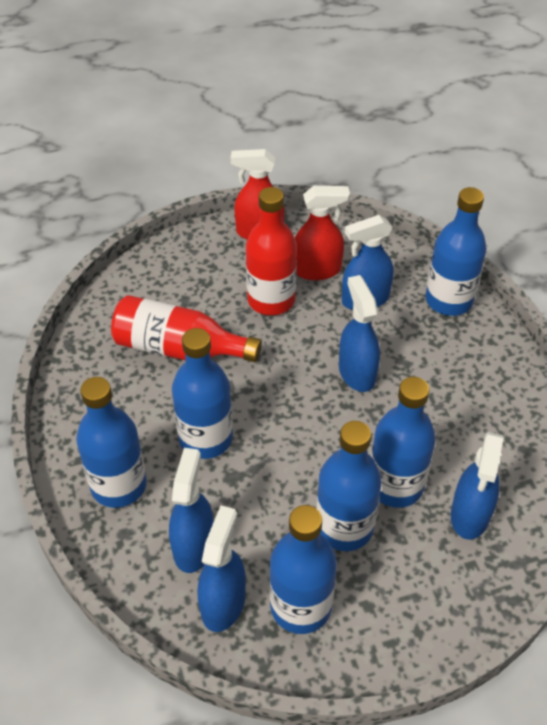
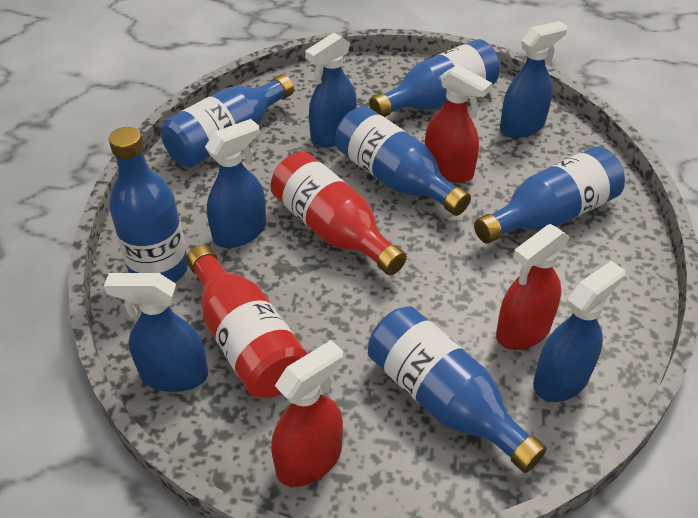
red spray bottle: [231,149,285,240] [295,186,350,280] = 2 -> [271,340,343,487] [425,65,492,183] [496,224,570,350] = 3

